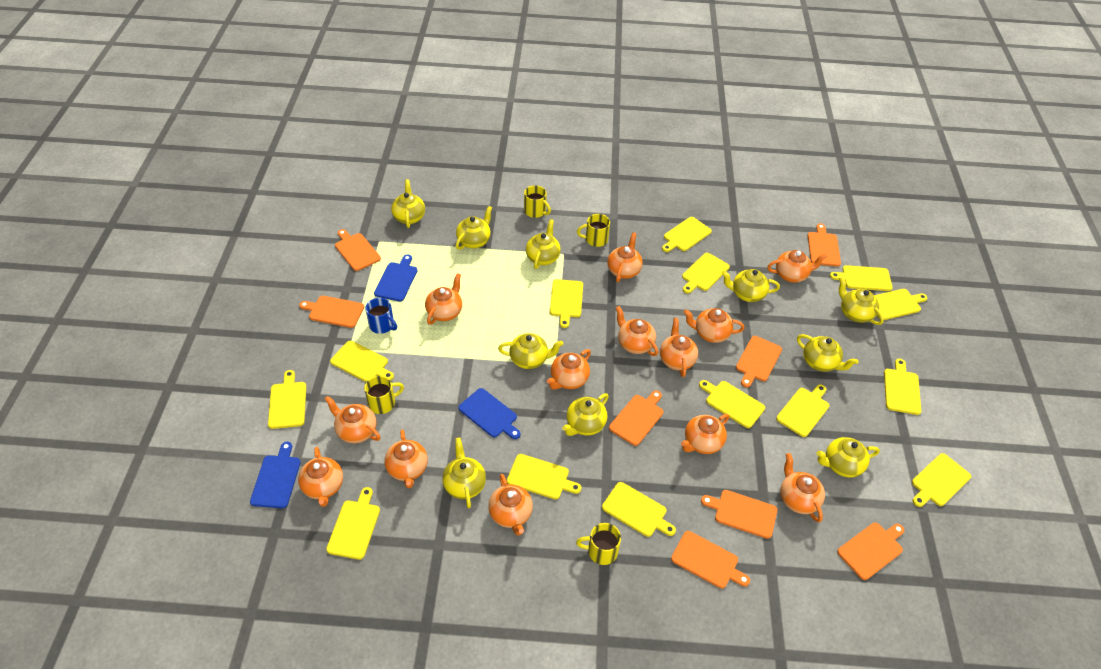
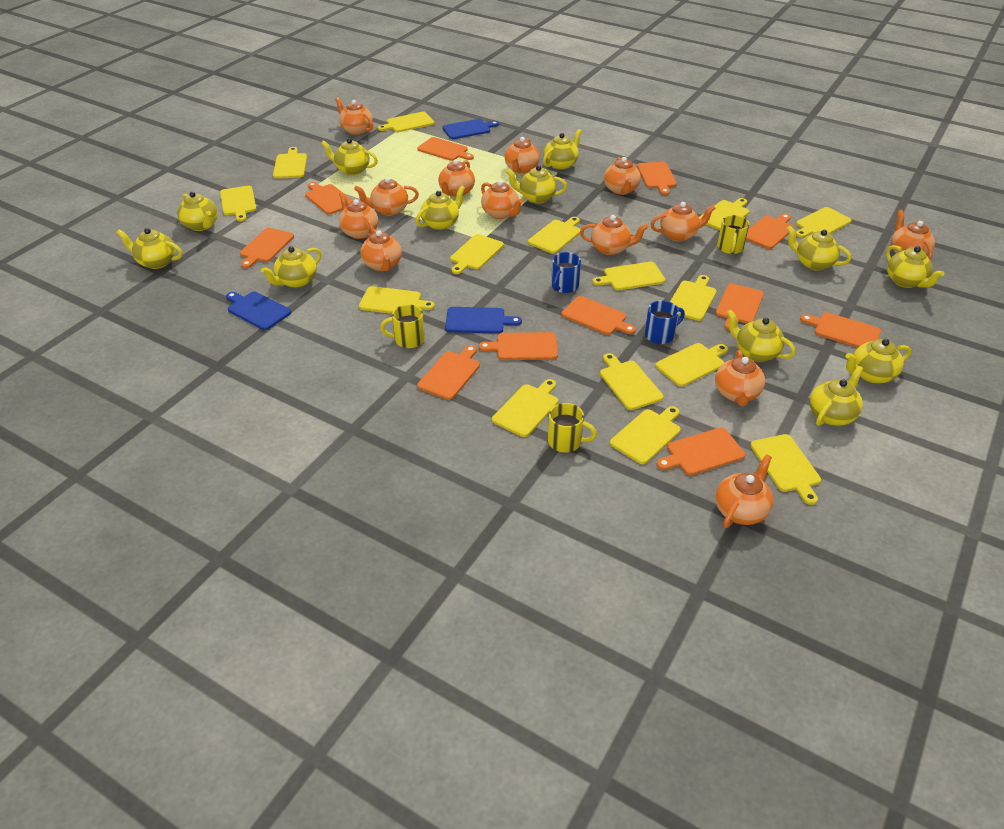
blue mug: [365,298,397,334] = 1 -> [551,252,581,293] [645,300,685,344] = 2
orange cutting board: [299,296,364,328] [335,229,381,271] [609,390,663,446] [671,531,750,589] [701,490,777,539] [736,336,782,388] [808,224,841,267] [837,523,904,580] = 8 -> [240,228,294,268] [305,182,353,214] [417,137,474,161] [417,345,480,400] [479,332,558,360] [561,296,636,335] [637,162,677,195] [656,428,745,475] [716,283,764,331] [746,214,794,249] [800,312,881,348] = 11
yellow cutting board: [268,370,306,429] [326,487,380,560] [330,341,394,382] [507,454,581,500] [550,279,583,328] [602,482,676,537] [662,217,712,252] [682,253,730,293] [699,380,765,428] [776,384,829,437] [830,265,893,291] [874,289,927,320] [884,359,921,415] [912,453,971,507] = 14 -> [220,186,256,222] [273,147,307,179] [359,286,435,314] [378,112,434,132] [450,234,504,274] [492,379,558,437] [528,217,581,254] [592,262,665,290] [600,353,663,410] [610,406,681,464] [655,343,728,387] [670,275,717,321] [699,198,750,230] [750,434,821,505] [796,207,851,238] = 15
yellow mug: [364,376,404,414] [524,185,551,218] [576,523,621,565] [577,214,610,247] = 4 -> [380,304,425,348] [548,403,597,453] [717,215,750,254] = 3
yellow teapot: [391,179,425,228] [442,438,486,508] [456,206,492,250] [498,333,563,369] [526,219,561,269] [562,393,609,436] [722,269,780,302] [797,334,859,372] [817,437,880,478] [839,276,884,325] = 10 -> [117,228,183,269] [177,192,218,231] [261,246,321,288] [321,138,378,175] [416,186,465,230] [506,165,567,204] [543,129,582,170] [726,309,795,362] [787,226,851,271] [810,366,864,426] [845,339,911,384] [886,245,944,288] = 12

